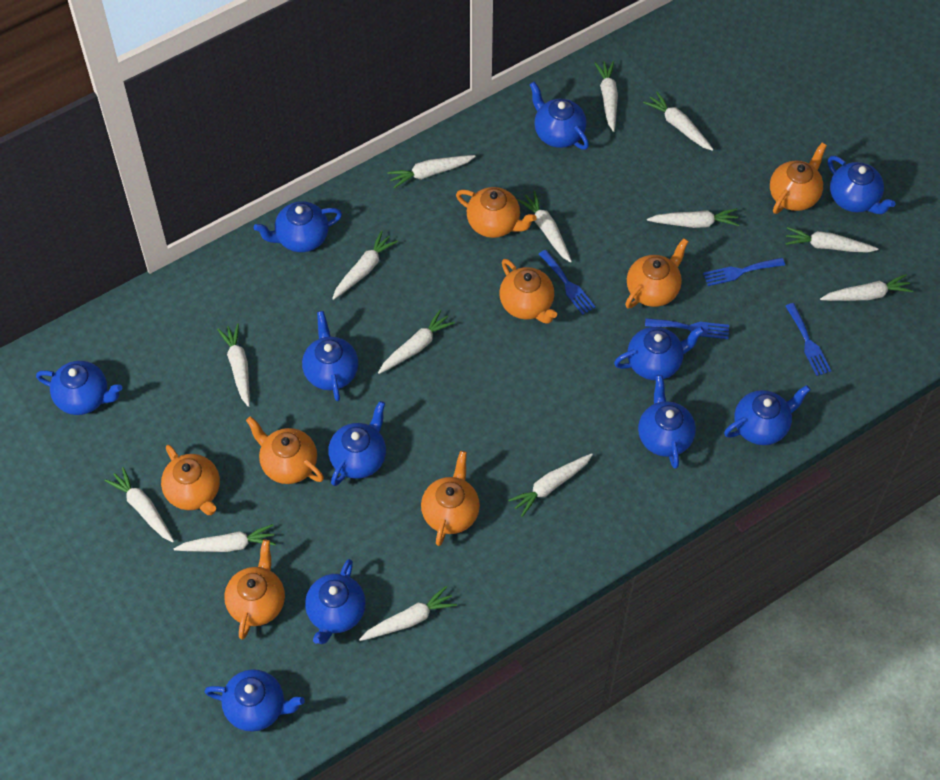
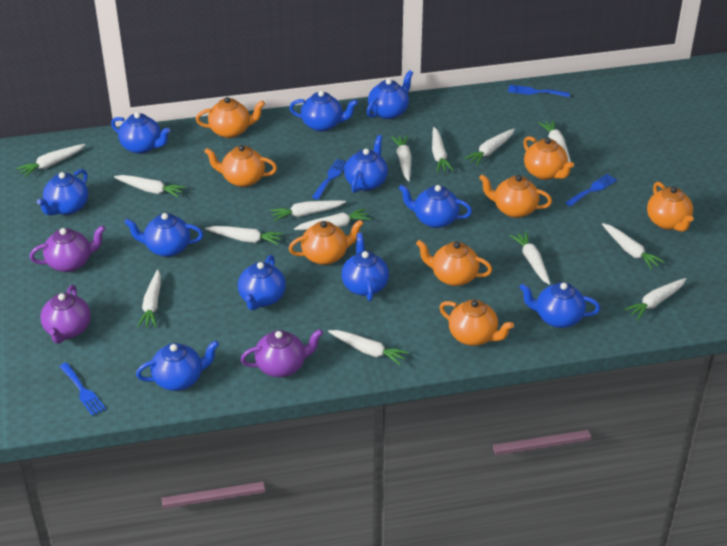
purple teapot: none = 0 -> [30,225,105,272] [40,285,91,344] [240,329,323,377] = 3

